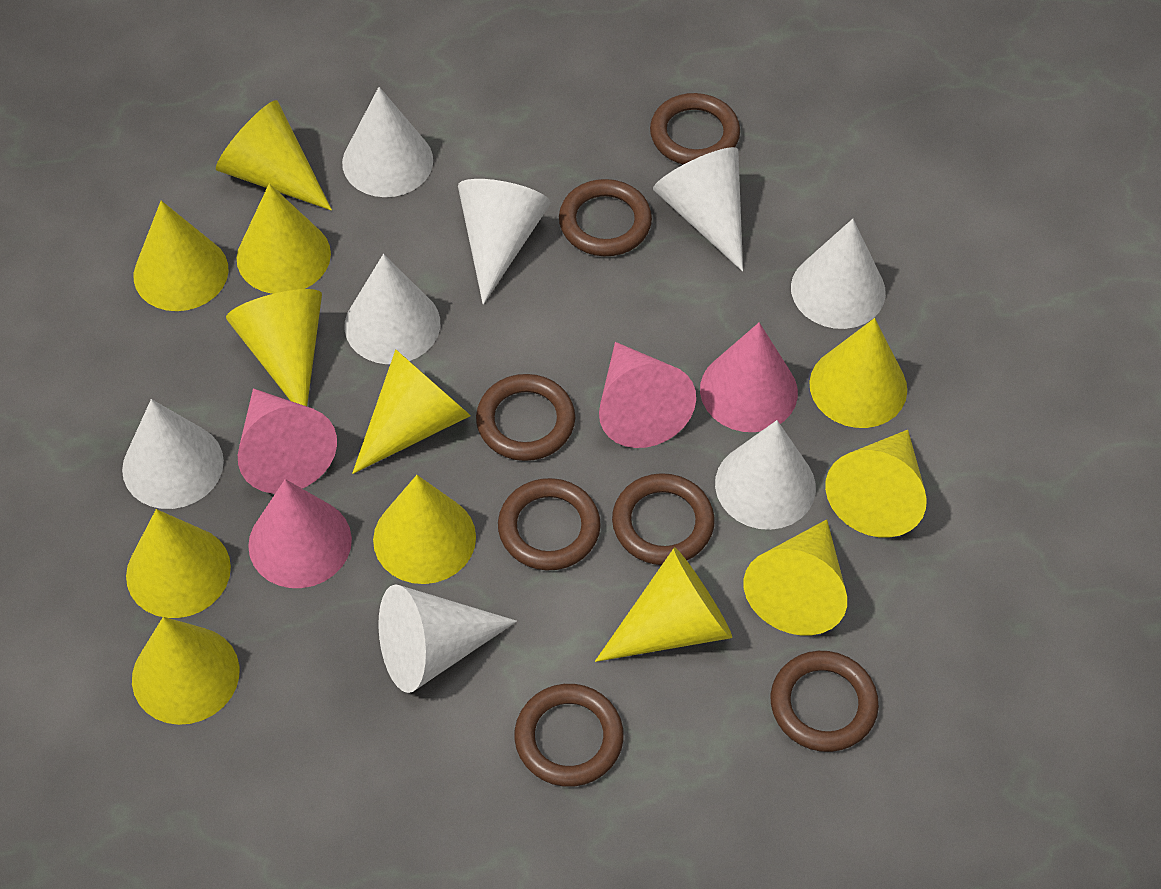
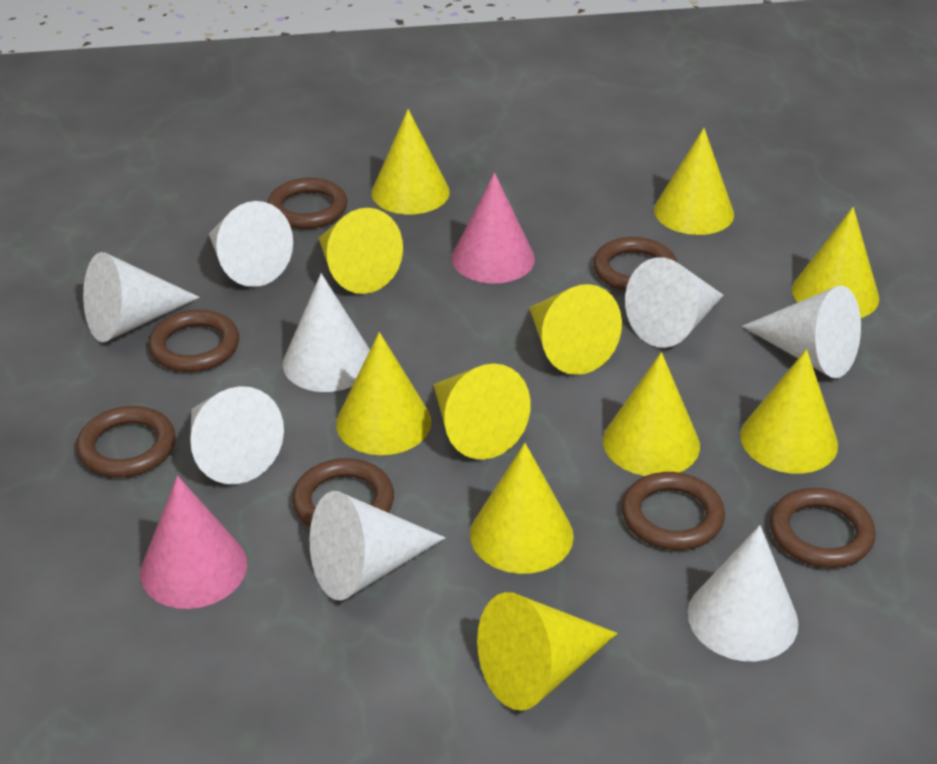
pink cone: [238,388,337,494] [248,479,352,588] [599,342,696,448] [700,322,798,432] = 4 -> [140,476,247,609] [452,173,535,284] = 2
yellow cone: [126,509,231,618] [132,617,239,725] [134,201,229,311] [216,100,332,211] [226,289,322,406] [237,184,331,294] [352,349,471,474] [373,475,476,584] [595,547,732,662] [743,519,847,635] [809,318,907,428] [825,430,927,538] = 12 -> [318,208,403,294] [336,332,431,455] [371,109,450,214] [433,363,531,459] [470,443,574,574] [477,592,618,711] [529,284,622,375] [603,352,700,476] [654,128,734,235] [740,349,838,474] [792,207,879,318] = 11

